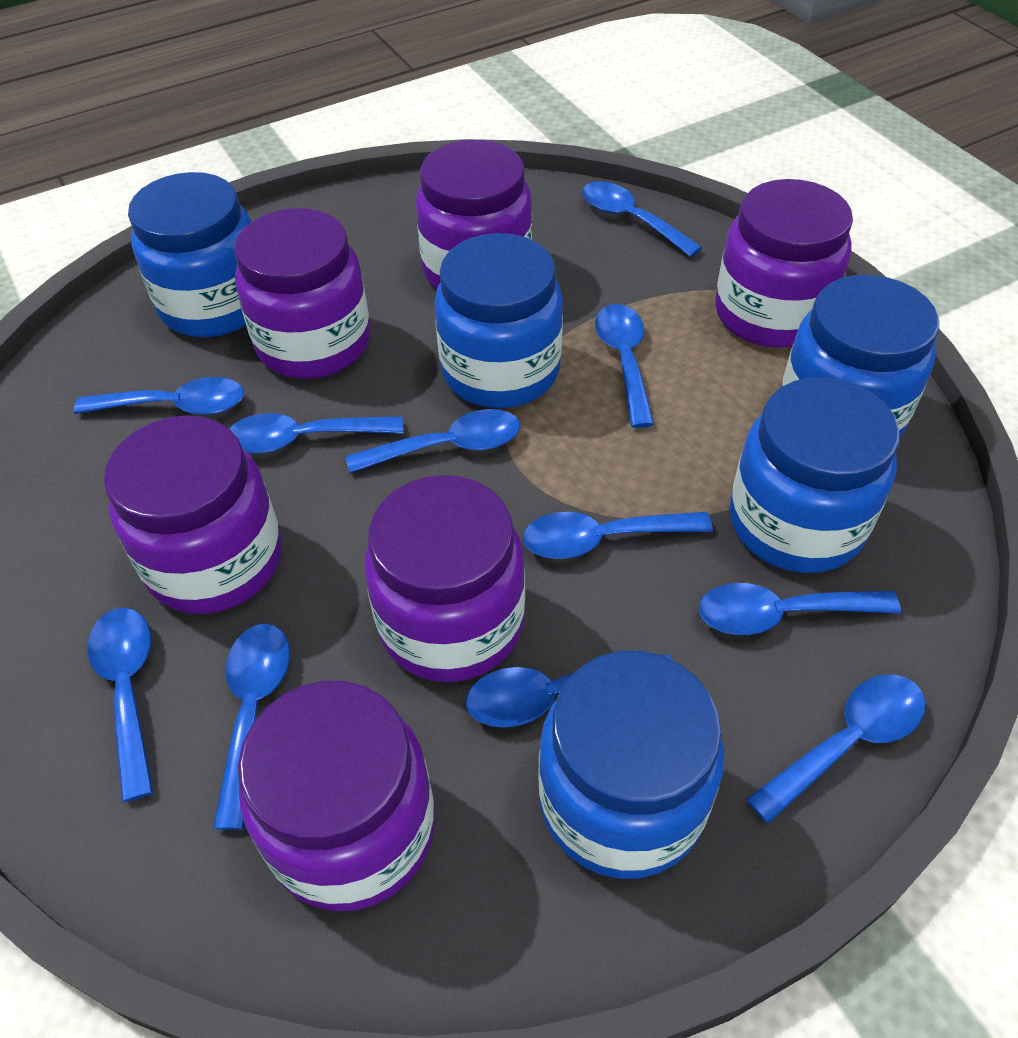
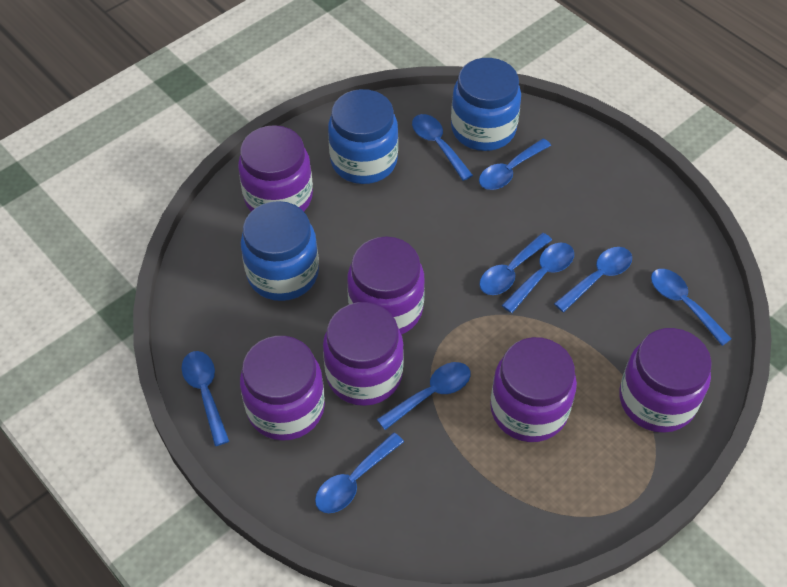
blue jar: [128,172,251,337] [434,233,563,408] [538,651,725,879] [730,377,900,573] [782,275,939,437] = 5 -> [241,201,319,301] [328,89,398,184] [451,58,521,151] = 3
blue spoon: [74,377,244,415] [87,608,154,802] [213,624,290,830] [229,413,403,454] [346,409,520,473] [466,654,672,728] [523,512,713,559] [582,181,702,257] [595,304,654,428] [699,583,901,635] [746,675,926,824] = 11 -> [181,351,229,446] [315,432,404,513] [377,362,471,430] [412,114,473,181] [479,138,551,190] [479,233,552,295] [501,243,574,313] [554,247,632,312] [651,269,732,346] = 9

